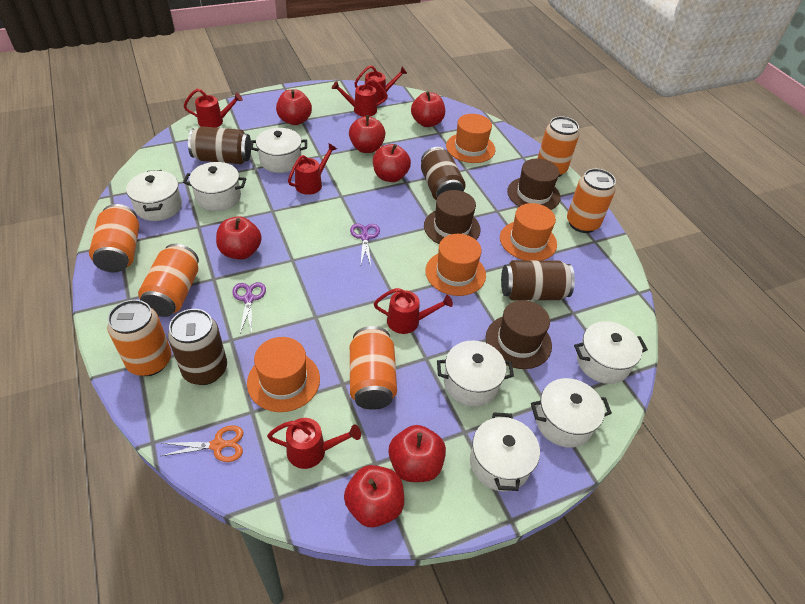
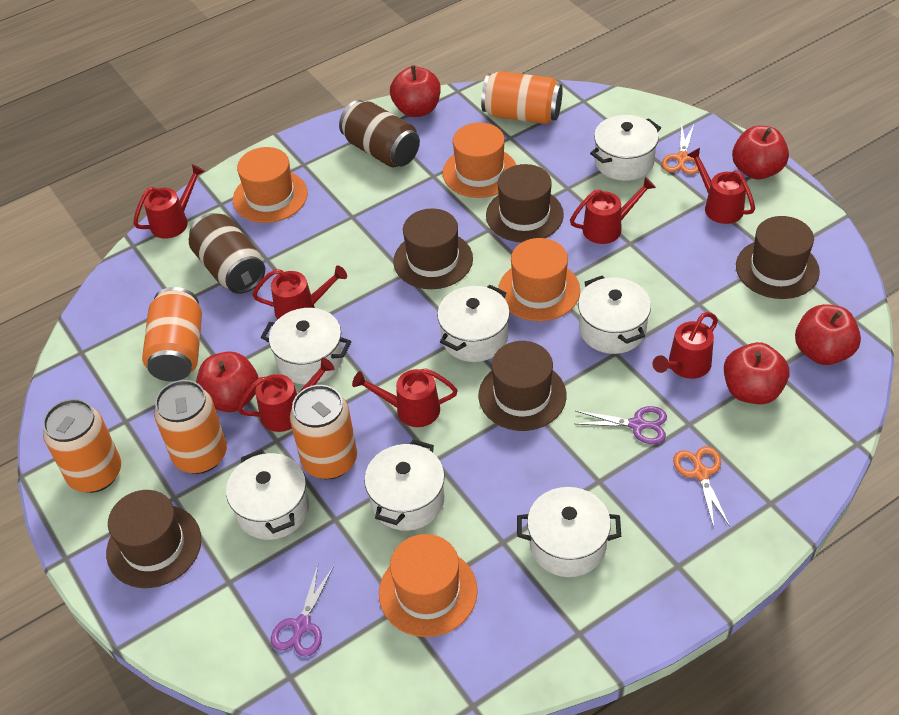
brown can: [168,309,227,385] [188,126,251,164] [421,147,466,200] [501,260,575,300] = 4 -> [189,213,265,294] [339,100,420,167] = 2
brown hat: [424,190,480,244] [486,300,552,369] [507,158,561,210] = 3 -> [106,490,201,588] [393,208,473,289] [479,341,567,431] [486,164,564,242] [736,216,820,299] = 5
orange can: [89,204,139,272] [107,300,171,376] [138,244,199,317] [350,326,397,410] [537,116,579,177] [567,168,616,233] = 6 -> [43,399,121,493] [142,287,202,382] [154,380,227,474] [290,385,357,479] [481,71,563,124] = 5
orange scissors: [161,425,243,462] = 1 -> [662,124,699,175] [673,446,730,528] = 2
red apple: [216,216,262,260] [276,89,312,125] [344,465,404,527] [349,115,386,153] [373,144,411,182] [389,425,446,482] [411,91,445,127] = 7 -> [196,351,259,412] [390,65,441,117] [724,342,790,405] [732,126,789,180] [795,304,861,365] = 5
red watering can: [184,89,243,128] [267,418,361,469] [288,143,337,195] [332,79,388,117] [354,65,407,103] [374,288,453,334] = 6 -> [133,164,205,239] [237,358,334,432] [252,266,347,319] [352,368,458,427] [570,177,656,244] [653,312,718,379] [687,148,755,224] = 7

